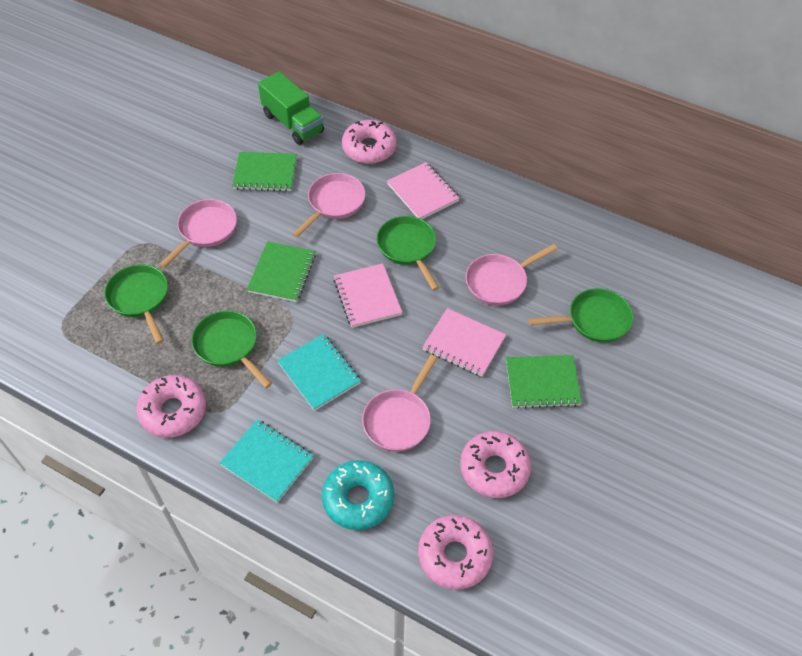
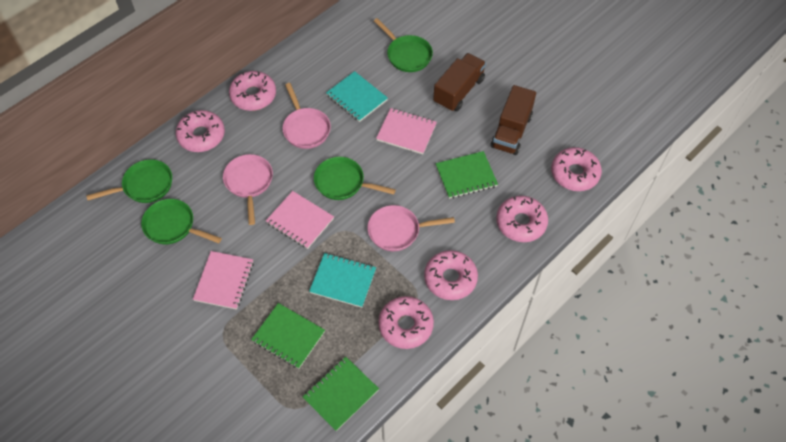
brown truck: none = 0 -> [433,53,486,112] [491,85,536,155] = 2
green truck: [258,71,324,145] = 1 -> none = 0
pink donut: [136,375,206,438] [342,120,397,164] [418,515,493,590] [460,431,531,498] = 4 -> [176,110,225,152] [229,71,276,111] [378,296,434,349] [424,250,478,300] [496,196,548,242] [551,147,602,191] = 6
pink pan: [159,199,237,268] [292,173,365,238] [362,355,437,452] [466,244,558,306] = 4 -> [223,154,273,225] [283,83,331,149] [368,205,455,251] = 3
turquoise donut: [322,460,394,530] = 1 -> none = 0

